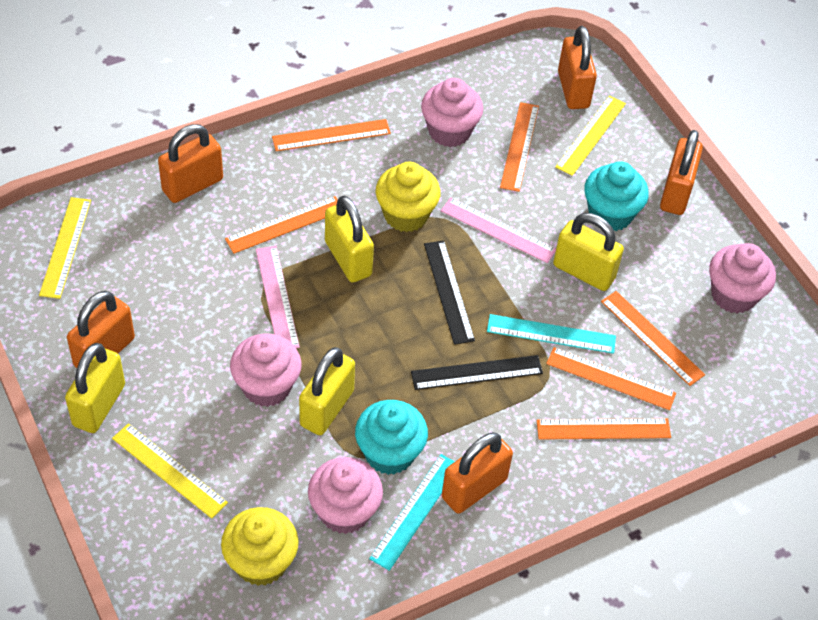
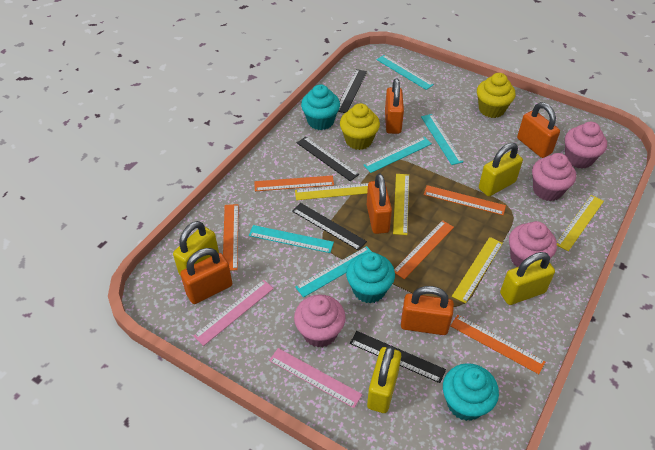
black ruler: [411,355,543,390] [424,240,475,345] = 2 -> [292,203,367,251] [297,137,359,181] [338,69,367,113] [350,331,446,383] = 4
orange ruler: [225,196,338,254] [272,119,391,151] [500,102,539,192] [537,418,671,440] [546,347,676,410] [601,291,705,386] = 6 -> [223,204,239,271] [254,175,334,191] [394,220,454,279] [424,185,506,215] [451,315,545,374] = 5
turquoise cupcake: [355,400,428,475] [584,161,649,231] = 2 -> [301,84,340,130] [346,252,395,303] [443,363,499,421] = 3
turquoise ruler: [369,454,455,571] [487,314,616,354] = 2 -> [249,225,334,253] [295,246,372,297] [364,137,432,173] [377,55,434,90] [421,114,463,165] = 5
yellow ruler: [39,197,91,299] [112,423,228,519] [555,95,626,176] = 3 -> [295,183,368,200] [393,174,409,235] [452,237,503,304] [557,195,604,251] = 4

